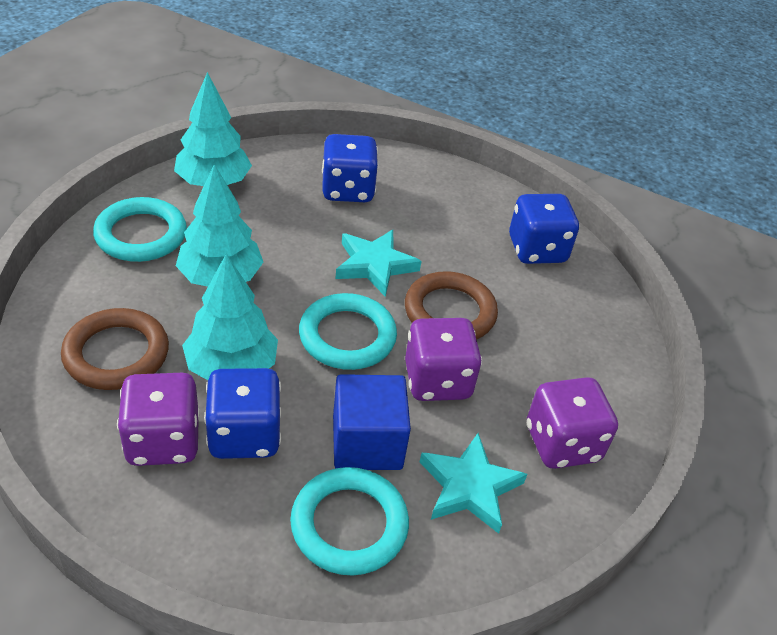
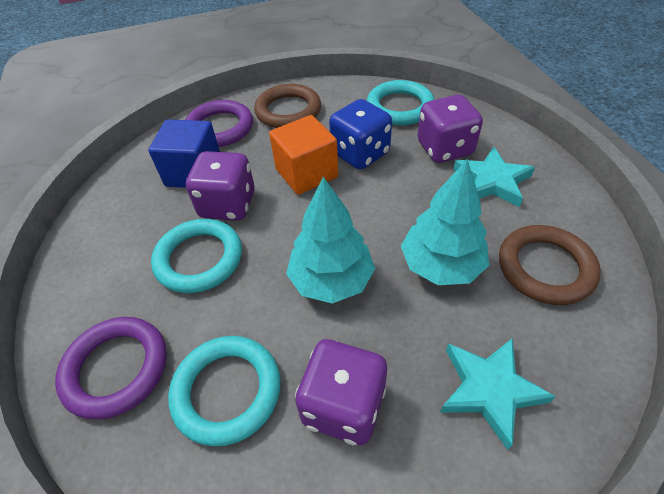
blue dice: [204,368,281,459] [322,134,379,202] [509,194,579,264] = 3 -> [329,99,392,169] = 1
orange cube: none = 0 -> [269,115,338,195] = 1
purple ring: none = 0 -> [55,317,167,419] [185,100,253,147] = 2
turquoise tree: [174,72,252,186] [176,164,263,287] [182,253,278,380] = 3 -> [286,177,375,304] [401,159,489,285] = 2

